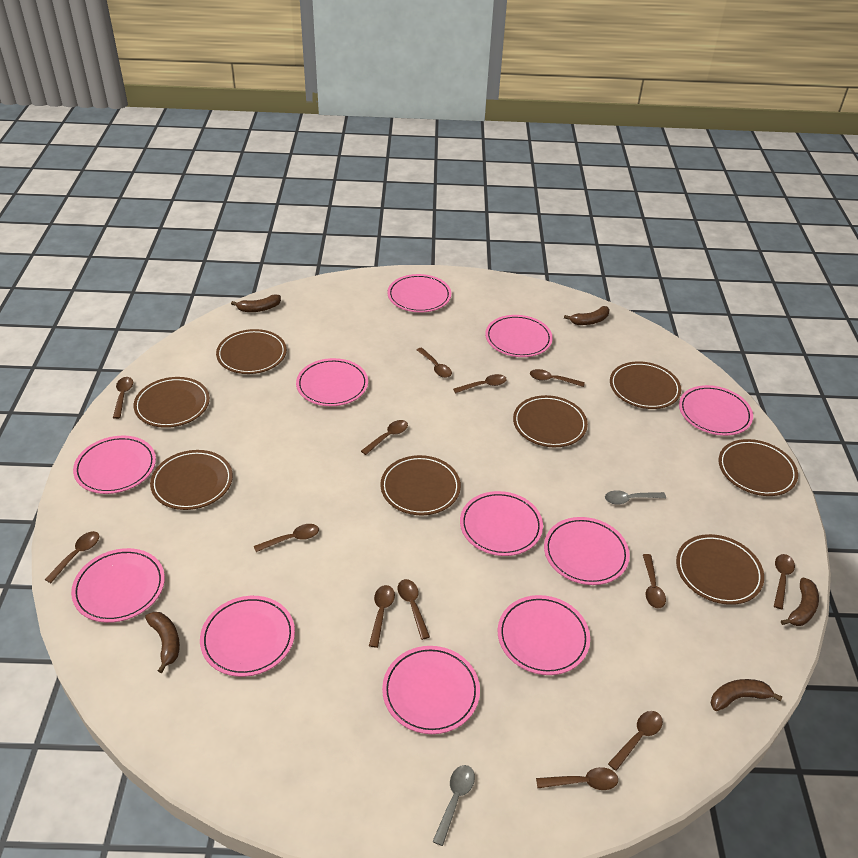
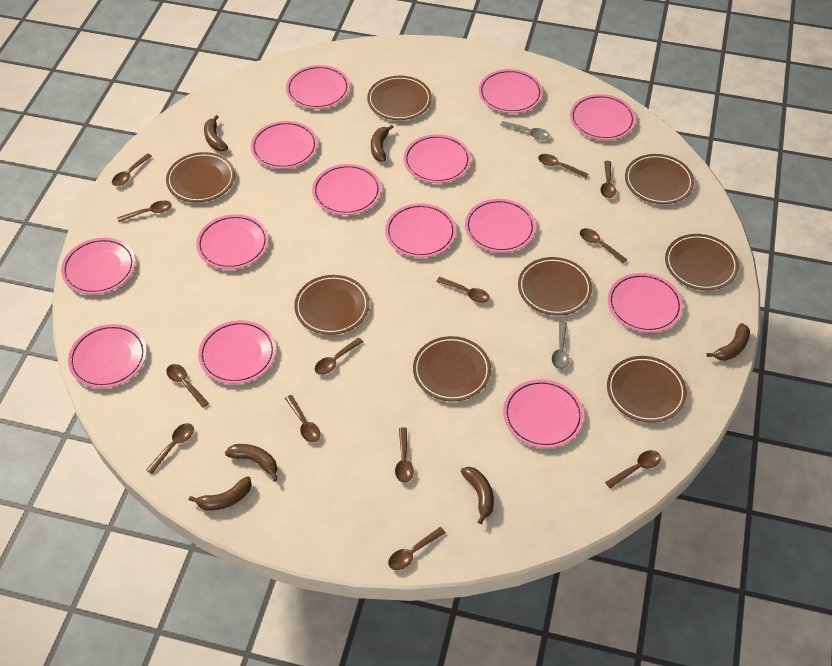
brown banana: [145,612,180,673] [231,294,281,312] [564,306,610,325] [711,679,782,711] [781,577,819,626] = 5 -> [189,476,252,511] [204,115,228,151] [225,444,278,482] [371,125,394,162] [461,467,494,524] [706,323,750,361] = 6
pink plate: [71,548,165,623] [73,436,156,494] [200,596,295,677] [296,358,368,406] [382,646,480,734] [387,274,451,313] [460,491,543,556] [485,315,553,357] [498,595,590,675] [544,517,630,585] [679,385,753,436] = 11 -> [61,238,135,295] [68,324,147,388] [196,214,269,269] [198,320,276,384] [251,121,318,169] [286,65,350,109] [312,164,381,215] [385,203,456,258] [404,134,471,183] [465,199,536,253] [479,69,543,113] [503,379,584,448] [570,94,636,140] [608,273,683,333] = 14

